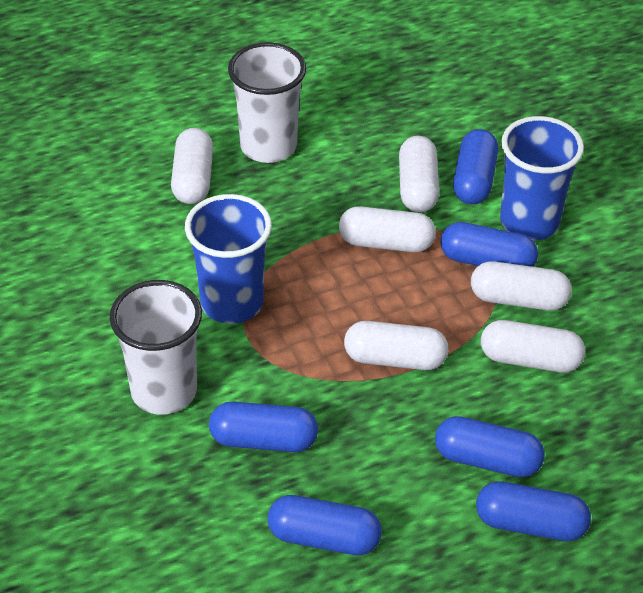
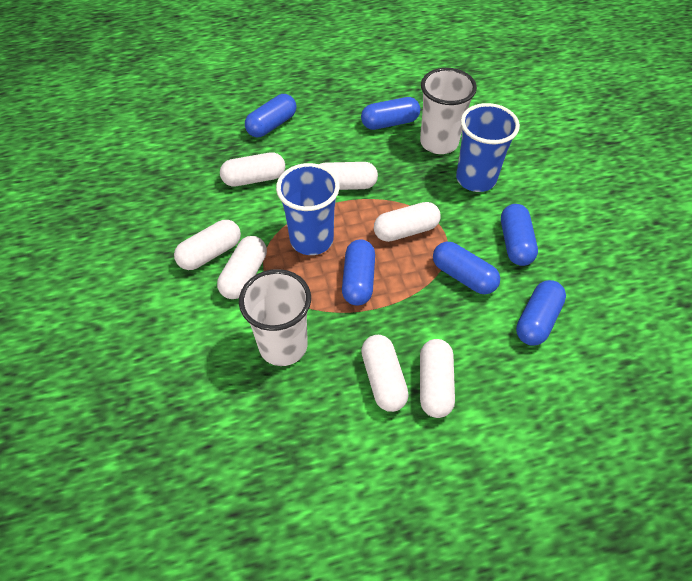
white capsule: [171,128,213,204] [339,206,436,252] [344,321,448,370] [399,136,439,212] [471,261,572,311] [481,320,585,372] = 6 -> [174,220,241,270] [217,236,267,299] [220,152,285,187] [319,162,378,190] [361,335,409,412] [374,202,441,242] [420,339,455,418] = 7

